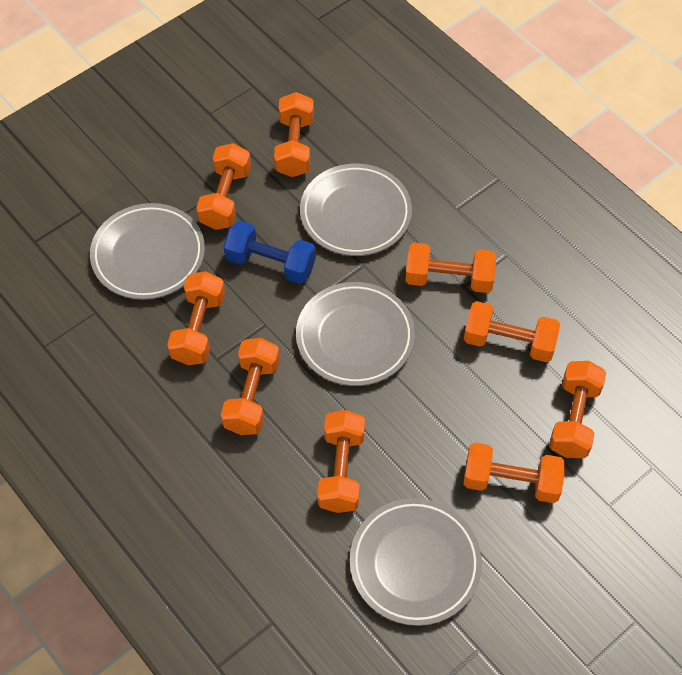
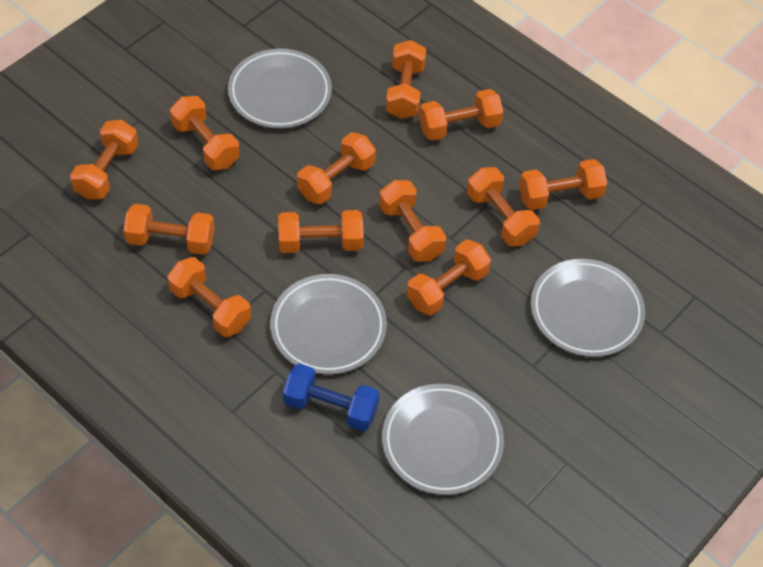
orange dumbbell: [167,271,225,365] [196,143,251,230] [221,338,280,435] [274,92,314,177] [317,410,365,513] [405,243,496,293] [463,443,565,503] [464,301,560,362] [549,361,606,458] = 9 -> [70,120,139,200] [123,204,215,255] [167,257,251,337] [170,96,240,170] [278,210,364,253] [297,132,376,204] [379,180,446,262] [386,40,426,119] [407,240,491,315] [419,89,504,141] [467,167,540,247] [519,159,607,210] = 12

